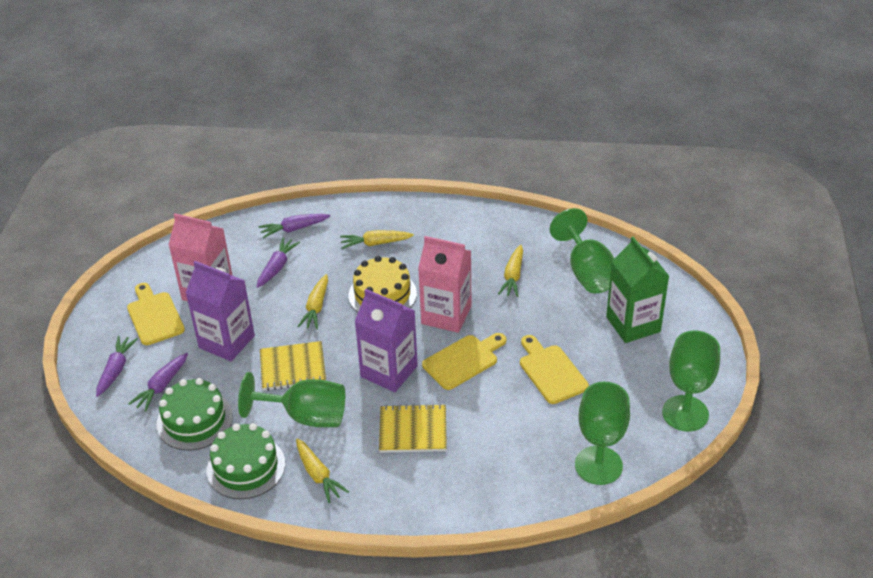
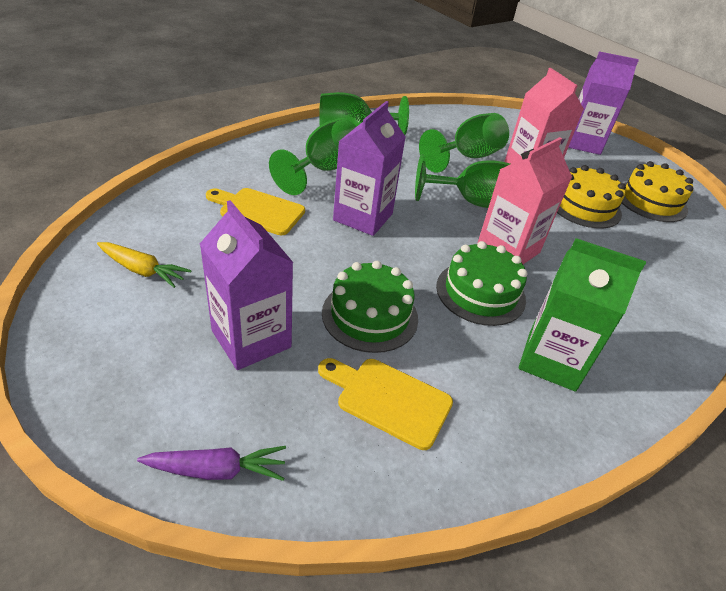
purple carrot: [96,336,138,397] [128,353,188,412] [256,238,300,288] [258,214,330,239] = 4 -> [137,446,286,481] = 1
purple carton: [186,261,255,361] [355,289,418,392] = 2 -> [200,200,294,370] [333,101,406,236] [568,51,639,155] = 3
yellow cake: [348,256,417,312] = 1 -> [557,165,626,228] [622,161,693,222] = 2
yellow carrot: [296,438,349,503] [297,274,328,329] [340,230,414,249] [498,245,523,297] = 4 -> [97,242,192,288] = 1
yellow cutting board: [127,283,185,345] [422,333,506,390] [520,335,589,404] = 3 -> [206,188,305,235] [318,358,453,450] = 2
yellow notebook: [260,341,326,391] [379,404,447,453] = 2 -> none = 0

